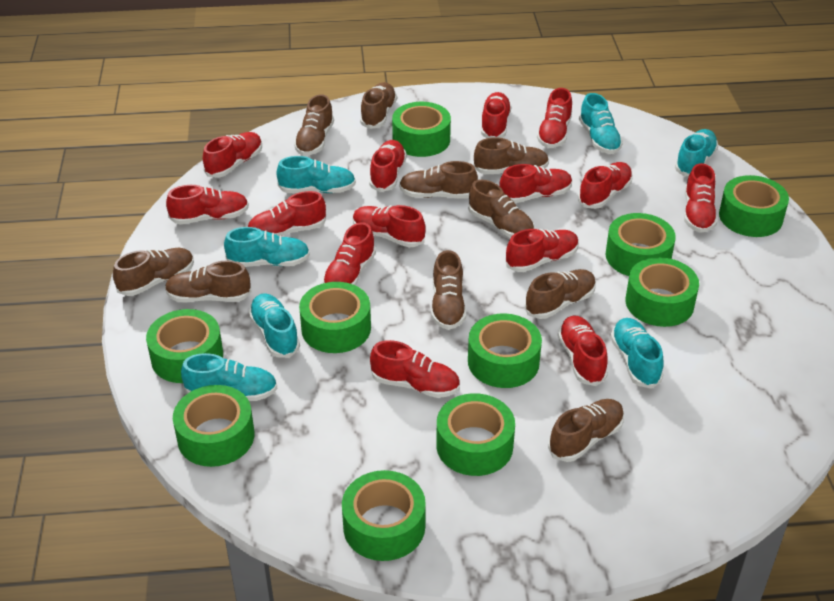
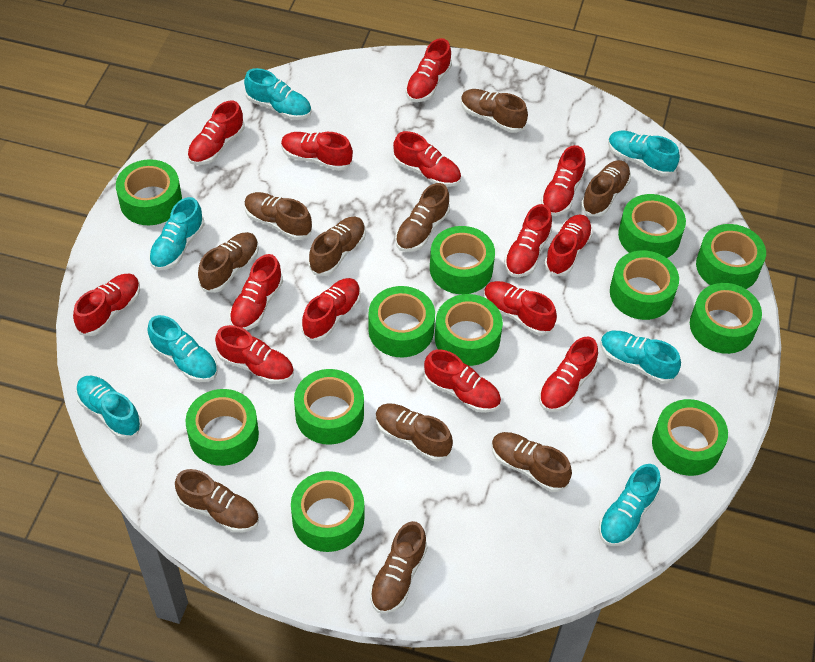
green tape: [146,309,223,383] [173,385,254,467] [299,282,371,353] [342,470,426,561] [392,102,451,157] [436,393,515,476] [468,313,542,388] [606,213,676,276] [626,257,699,327] [719,175,789,237] = 10 -> [116,159,182,225] [185,389,259,466] [291,471,364,552] [294,369,364,445] [369,286,435,358] [430,226,495,294] [435,294,503,366] [610,250,679,320] [618,194,686,258] [652,399,728,476] [690,283,762,354] [696,224,766,289] = 12

